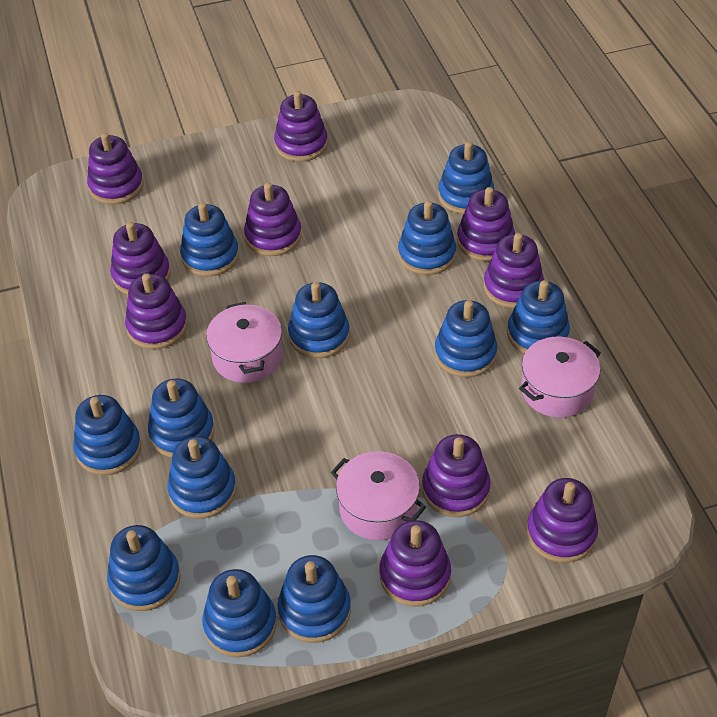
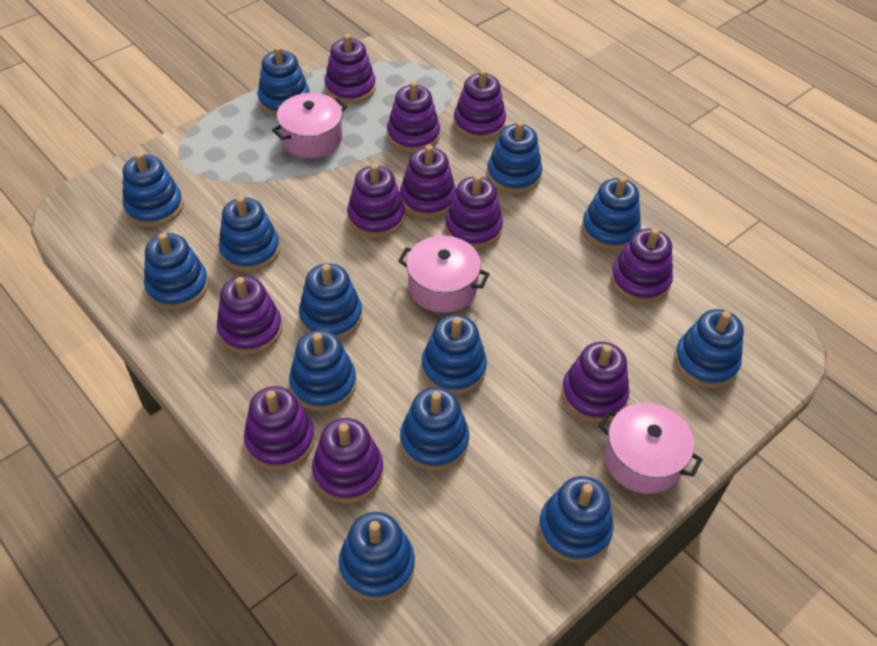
blue stacking toy: [74,395,141,475] [107,525,181,611] [148,378,214,458] [167,436,236,519] [180,202,239,277] [202,569,277,657] [277,555,351,643] [288,282,349,358] [398,201,456,275] [435,300,497,377] [438,141,494,214] [507,280,570,354] = 12 -> [123,152,183,227] [144,233,208,310] [219,196,280,272] [258,46,310,116] [289,330,356,411] [299,263,362,340] [339,512,415,601] [400,387,469,471] [421,315,487,395] [487,121,542,194] [539,476,614,563] [582,176,641,251] [674,309,744,388] = 13
purple stacking toy: [87,133,143,205] [110,222,171,295] [125,273,187,349] [244,183,302,256] [274,91,328,162] [379,520,451,606] [422,434,491,517] [457,187,515,261] [484,233,544,308] [527,478,598,563] = 10 -> [217,276,282,355] [244,386,315,470] [312,418,383,503] [325,34,376,104] [347,163,405,238] [387,81,440,153] [400,145,456,219] [445,175,503,249] [453,70,506,141] [561,342,630,422] [611,228,673,303] = 11

